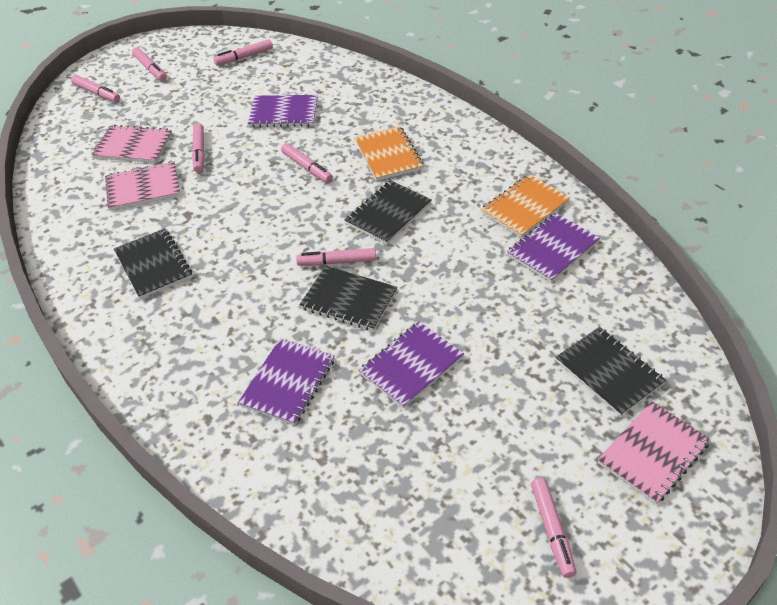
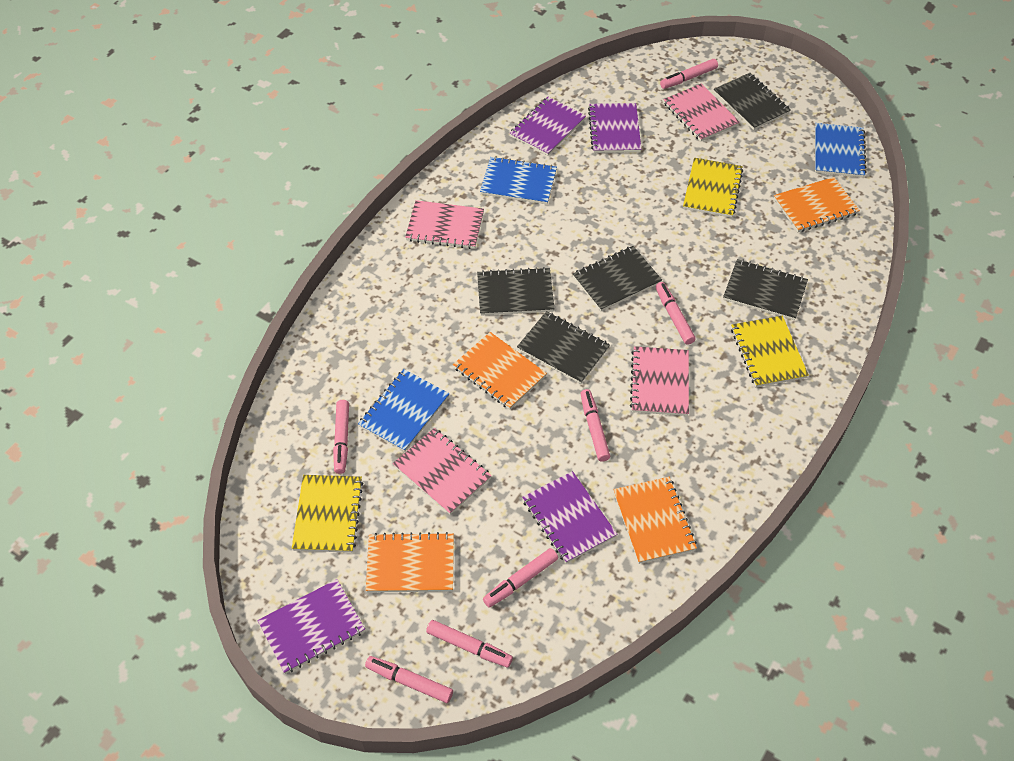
black notebook: [114,228,192,299] [299,266,398,331] [345,180,432,244] [556,327,666,416] = 4 -> [477,267,555,316] [517,311,610,384] [573,246,662,311] [714,73,791,130] [723,259,808,320] = 5
blue notebook: none = 0 -> [358,369,450,452] [480,157,557,205] [815,123,867,178] = 3
orange notebook: [354,126,424,181] [481,174,570,238] = 2 -> [366,532,454,593] [453,332,547,410] [613,477,697,564] [774,177,860,232] = 4
pink notebook: [92,125,172,163] [105,162,181,211] [598,401,711,504] = 3 -> [393,428,492,515] [405,200,484,249] [630,346,689,416] [663,83,740,142] = 4
yellow notebook: none = 0 -> [292,475,364,553] [683,158,743,218] [731,316,809,387] = 3

